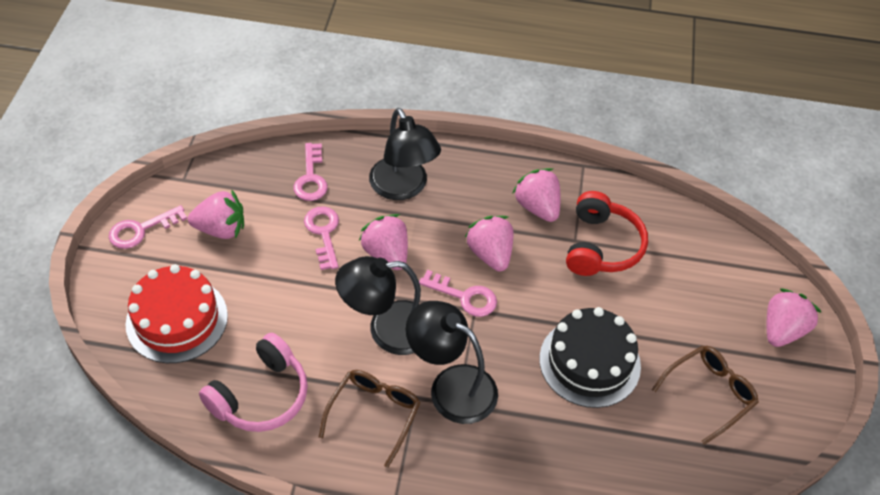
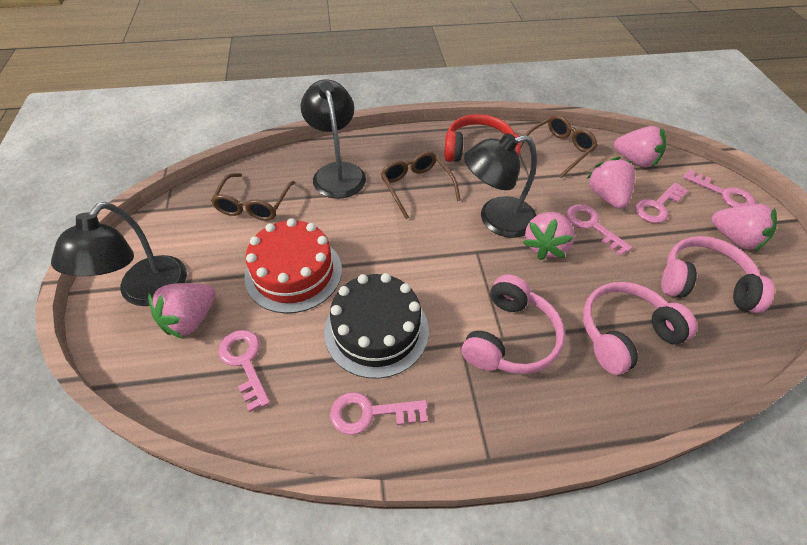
brown glasses: [319,370,420,468] [652,346,759,445] = 2 -> [211,173,295,221] [381,151,461,219] [520,115,598,178] = 3
pink headphones: [199,333,308,432] = 1 -> [462,275,565,374] [583,282,698,375] [661,236,774,313] = 3
pink key: [109,205,187,249] [294,143,328,201] [304,206,339,270] [419,270,497,317] = 4 -> [219,330,270,412] [330,392,428,435] [566,204,633,256] [635,183,689,223] [683,169,755,207] = 5

